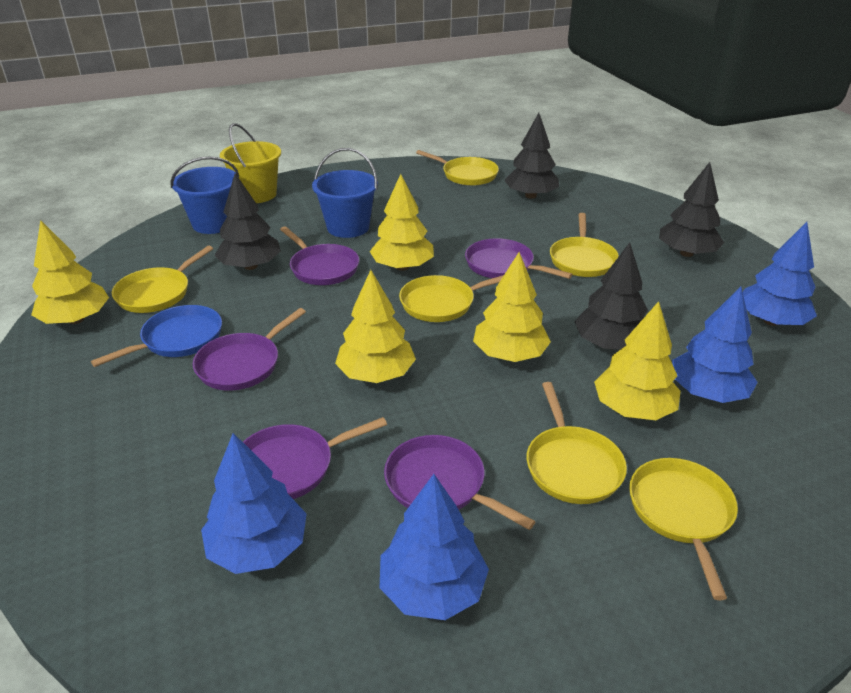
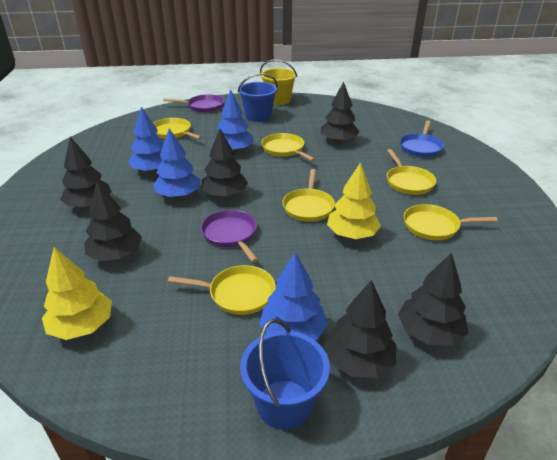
black tree: [215,173,281,270] [504,113,559,199] [574,242,648,349] [659,162,724,257] = 4 -> [60,137,112,208] [85,181,142,261] [201,128,248,198] [321,82,360,143] [324,280,396,378] [398,253,468,346] = 6
purple pan: [193,308,306,391] [243,417,387,499] [280,226,359,285] [384,435,536,530] [465,238,573,279] = 5 -> [164,94,224,113] [201,210,258,263] = 2
yellow tree: [31,220,109,324] [335,270,416,383] [369,174,434,271] [473,252,551,362] [594,301,681,420] = 5 -> [42,247,112,340] [327,162,381,239] = 2

